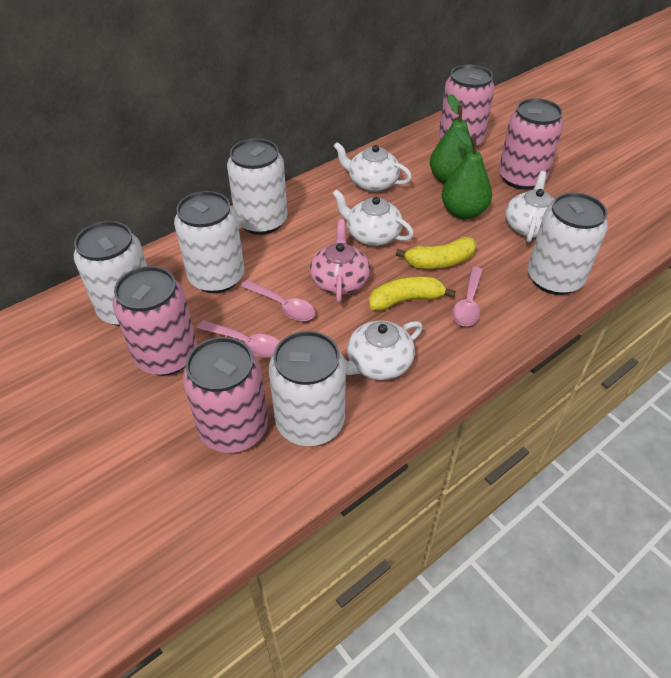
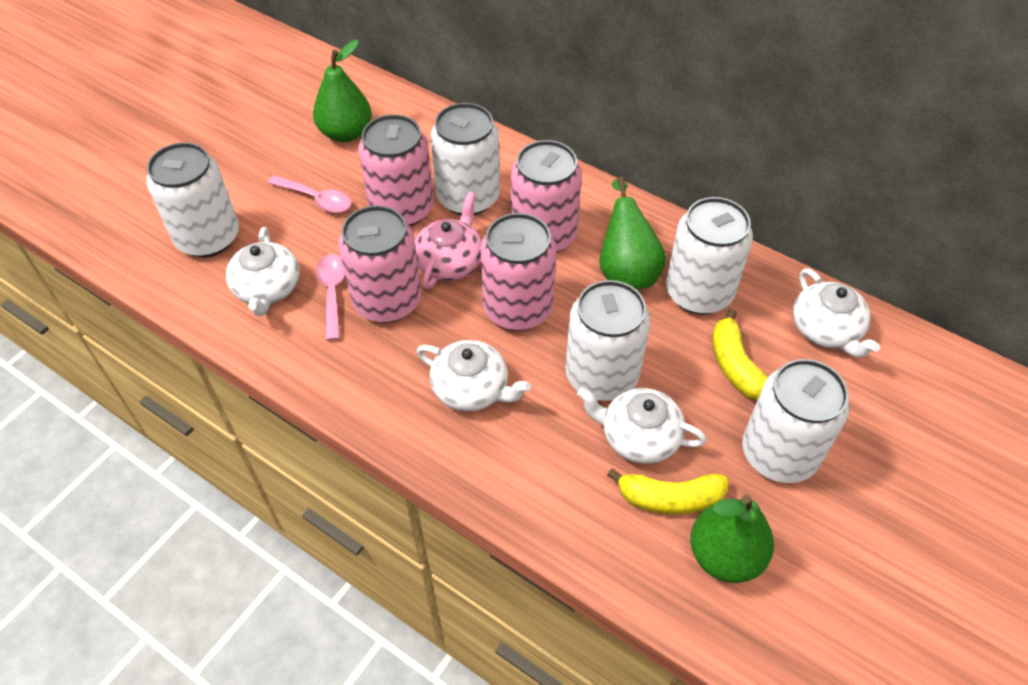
green pear: [430,94,473,184] [441,127,492,219] = 2 -> [313,40,371,142] [599,177,666,290] [690,495,774,583] = 3
pink spoon: [197,320,280,358] [240,280,315,321] [452,267,483,326] = 3 -> [268,175,351,213] [316,254,345,341] = 2

